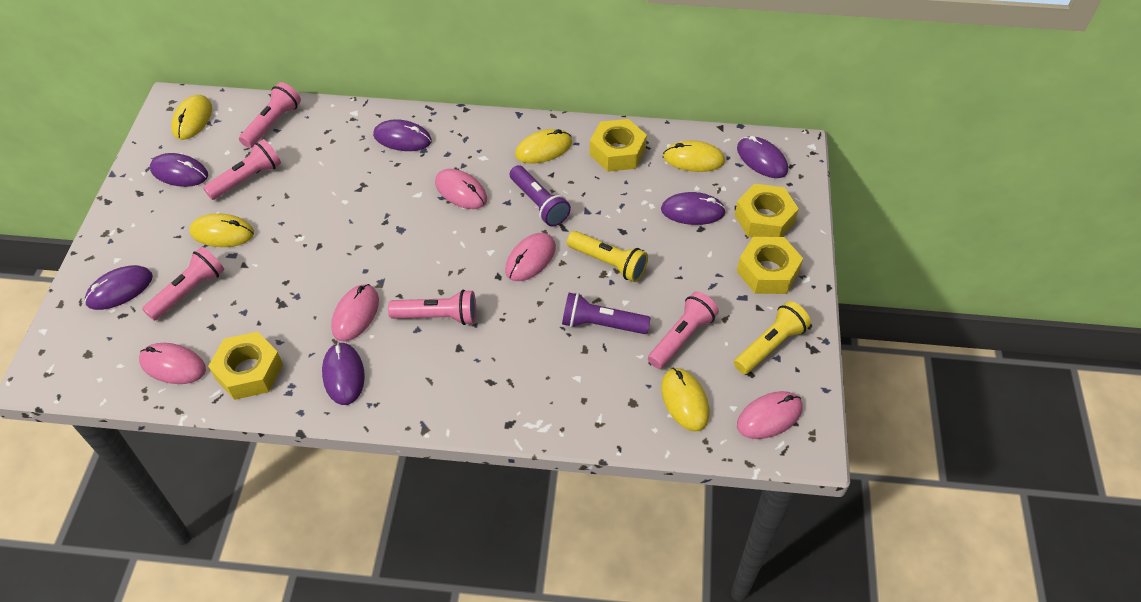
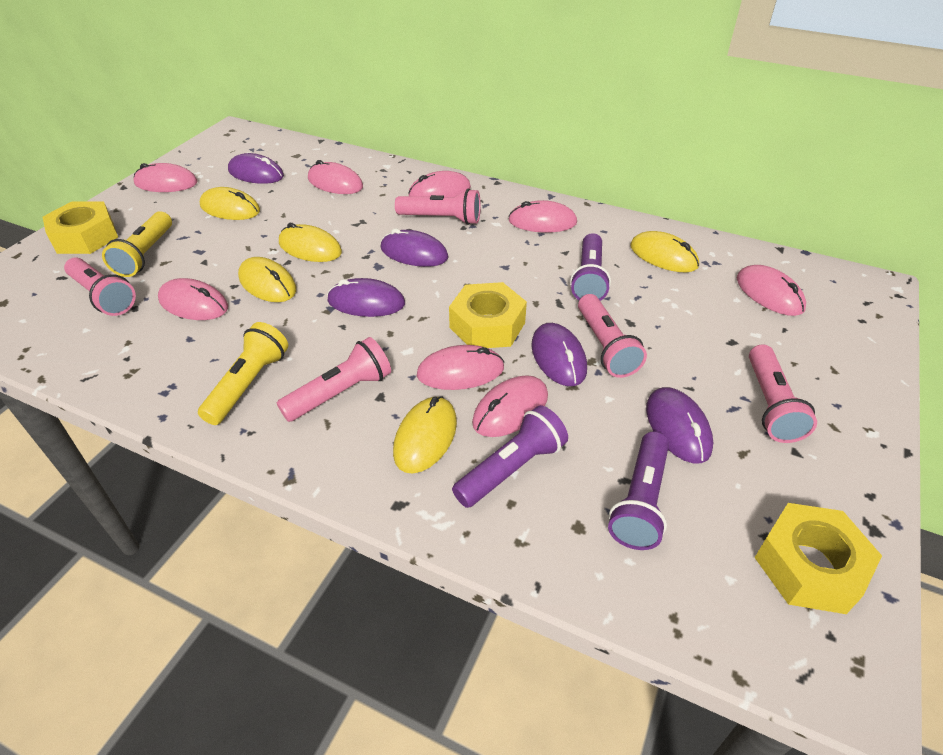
pink mouse: [139,343,206,384] [331,284,379,341] [435,169,487,209] [505,233,556,281] [737,391,803,439] = 5 -> [133,163,198,192] [158,278,228,320] [308,160,363,194] [408,171,471,197] [417,345,504,390] [472,375,548,437] [508,200,577,232] [737,265,806,316] = 8
purple flashlight: [510,165,571,227] [562,293,651,334] = 2 -> [452,405,568,508] [570,233,611,301] [608,431,669,550] = 3
purple mouse: [85,265,153,310] [150,153,208,187] [322,342,365,405] [373,119,432,151] [661,192,726,225] [737,136,788,178] = 6 -> [228,153,284,184] [327,278,405,317] [380,228,448,267] [531,323,587,386] [646,387,713,463] = 5
yellow nut: [208,332,283,400] [590,119,647,172] [735,184,799,238] [737,237,803,294] = 4 -> [42,201,118,254] [449,282,527,348] [754,503,882,614] = 3

